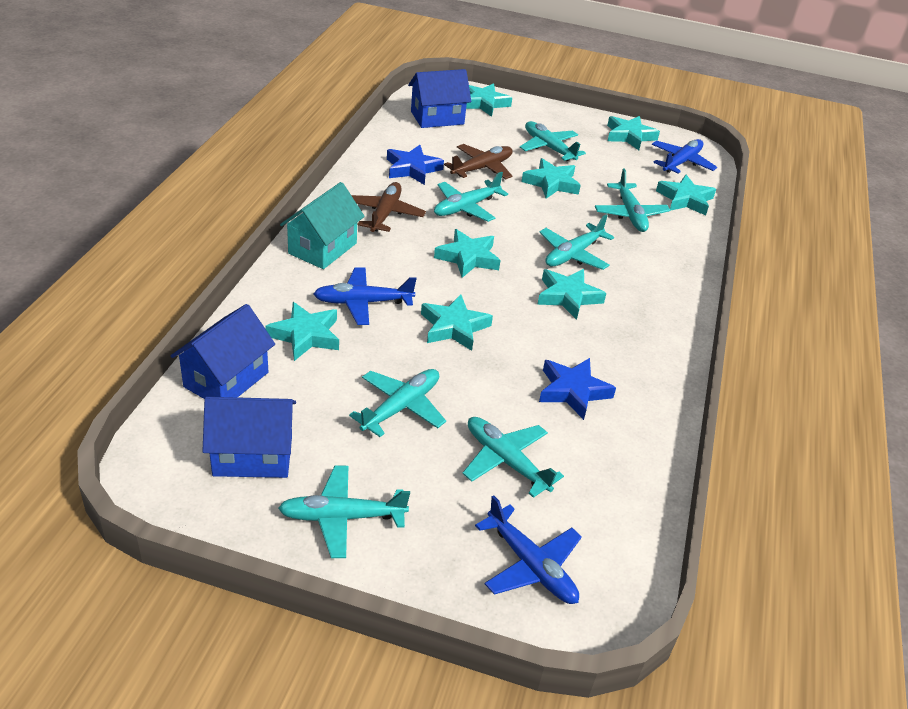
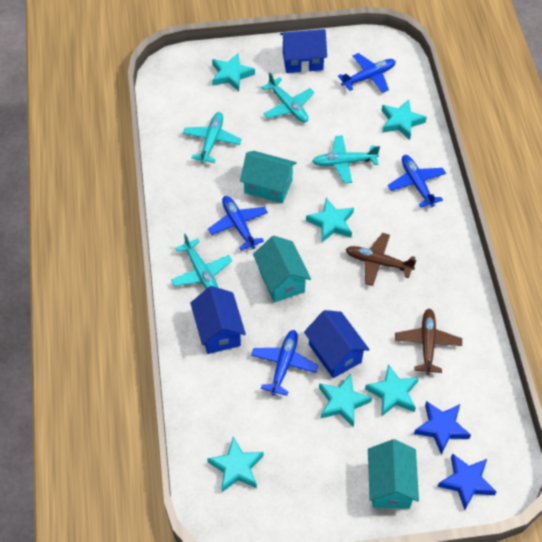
blue plane: [313,267,416,325] [475,495,582,604] [652,139,717,174] = 3 -> [208,196,268,251] [251,330,318,396] [338,53,396,93] [388,155,446,208] = 4
turquoise house: [280,182,365,269] = 1 -> [240,151,297,204] [253,236,311,302] [368,439,419,508] = 3
turquoise plane: [278,466,410,558] [349,369,446,437] [434,172,508,222] [463,417,564,498] [520,121,586,161] [540,215,614,270] [595,168,670,232] = 7 -> [171,234,232,289] [183,112,242,163] [261,72,315,123] [312,135,380,184] = 4
turquoise star: [265,302,339,361] [421,295,493,351] [434,229,500,278] [466,83,512,117] [521,158,581,199] [537,269,606,320] [607,116,660,150] [656,175,716,215] = 8 -> [207,437,264,492] [212,53,255,91] [306,198,354,242] [319,374,372,427] [365,364,419,417] [381,99,427,140] = 6

